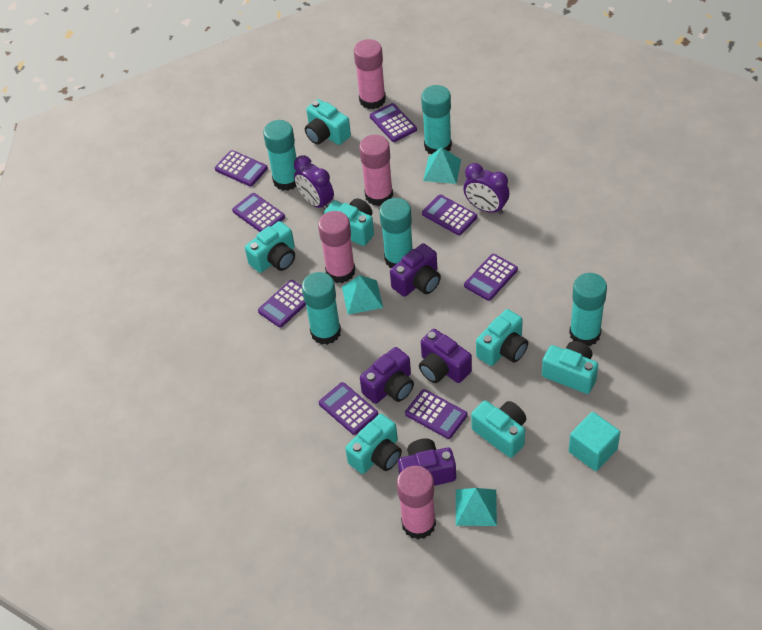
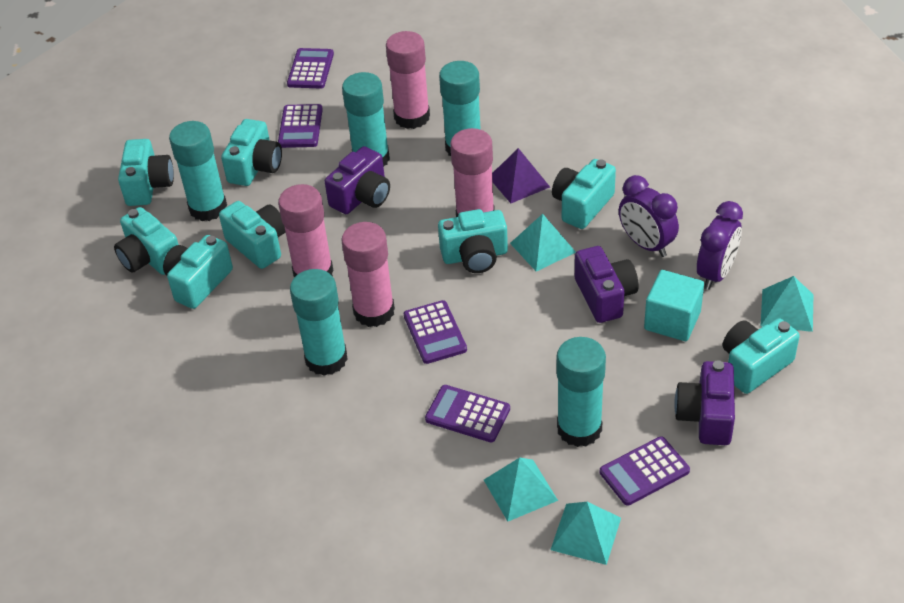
purple calculator: [215,150,268,187] [232,193,285,232] [258,280,306,328] [319,382,378,435] [370,103,417,142] [405,389,467,439] [422,195,477,235] [464,254,518,301] = 8 -> [278,104,323,148] [287,48,334,89] [404,300,467,364] [425,385,510,442] [600,436,690,506] = 5
purple camera: [360,347,414,404] [390,243,441,297] [398,439,456,486] [419,329,472,383] = 4 -> [324,146,390,214] [575,246,639,323] [674,360,735,445] = 3
purple pyramid: none = 0 -> [492,148,550,203] = 1
turquoise camera: [245,221,295,273] [305,99,351,145] [324,198,374,246] [345,414,402,474] [471,401,526,458] [476,309,528,366] [542,341,598,394] = 7 -> [114,207,179,275] [118,139,174,206] [163,235,233,309] [219,201,285,269] [221,119,282,186] [438,209,508,273] [552,159,616,229] [723,318,800,394] = 8
turquoise pyramid: [342,275,383,315] [423,147,461,184] [456,488,497,526] = 3 -> [484,458,558,522] [510,214,576,272] [550,502,621,565] [761,276,813,332] = 4

